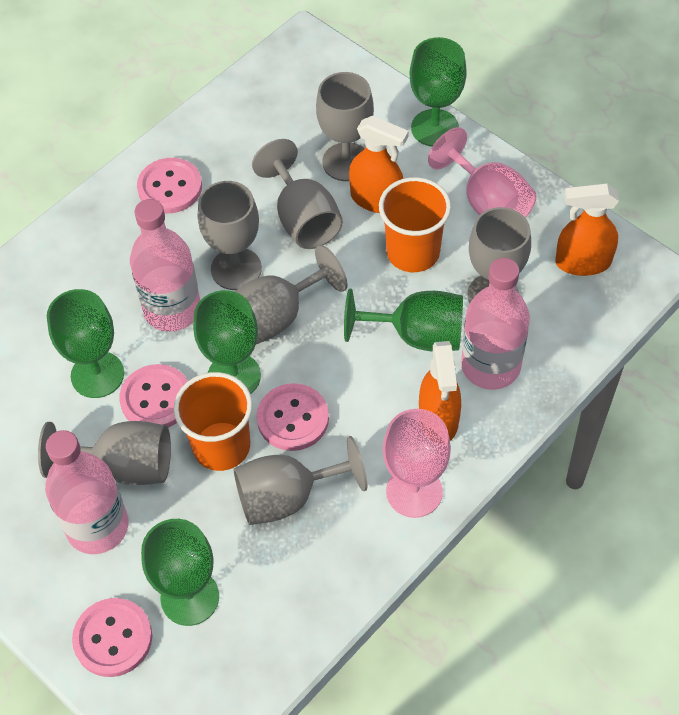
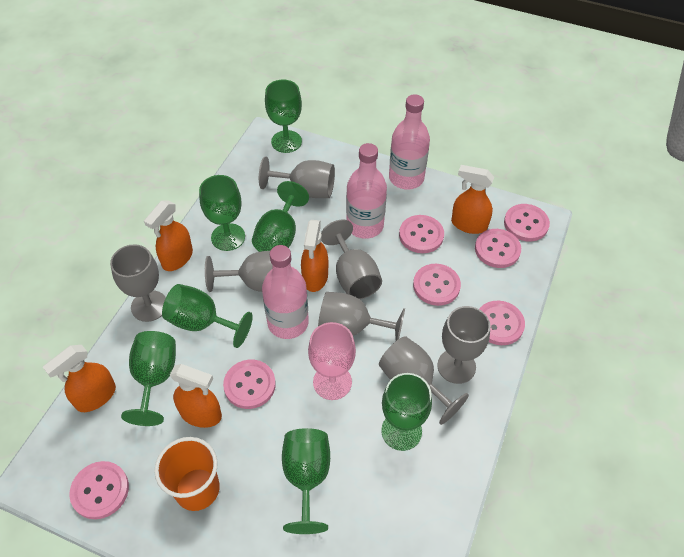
green goblet: [47,289,124,398] [141,519,219,626] [193,290,261,394] [344,289,463,351] [410,37,467,146] = 5 -> [121,331,176,426] [162,284,253,348] [199,175,245,251] [252,181,309,252] [265,79,302,153] [282,428,330,534] [381,373,432,451] = 7
orange cup: [174,372,252,471] [379,177,451,272] = 2 -> [154,437,220,511] = 1
orange spray bottle: [349,116,409,213] [419,341,461,441] [555,183,619,276] = 3 -> [43,345,116,412] [144,200,193,271] [170,364,222,428] [301,220,328,292] [451,165,494,234] = 5
pink button: [72,598,152,677] [119,364,188,428] [137,158,202,213] [257,383,329,451] = 4 -> [69,461,129,519] [223,360,276,409] [399,215,444,253] [413,264,461,306] [475,229,521,268] [479,301,525,345] [504,204,550,241] = 7
pink goblet: [383,409,451,518] [428,127,537,218] = 2 -> [308,322,356,400] = 1

